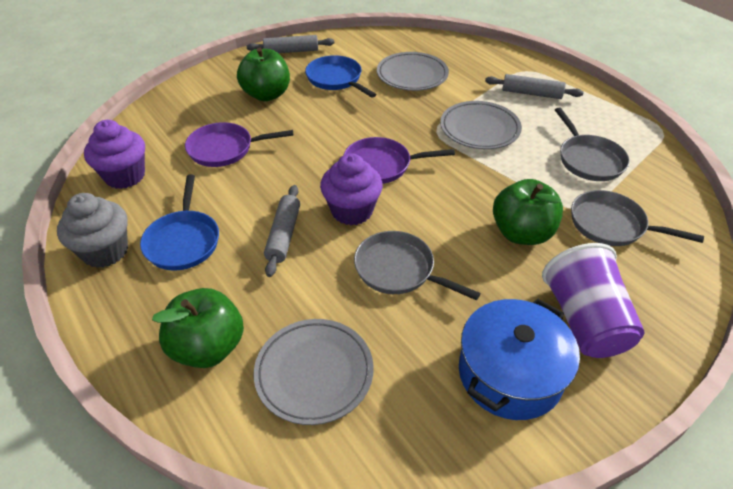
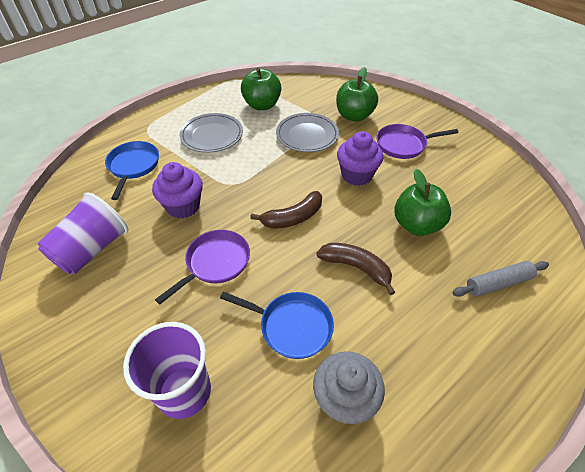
blue pot: [459,299,580,420] = 1 -> none = 0
brown banana: none = 0 -> [250,191,322,229] [317,243,395,295] = 2
grey pan: [354,231,481,300] [555,107,630,181] [571,190,704,246] = 3 -> none = 0
grey plate: [254,319,374,425] [377,52,449,91] [440,101,522,149] = 3 -> [180,113,243,153] [276,113,339,152] = 2
grey rolling pin: [247,35,334,53] [264,185,300,277] [485,74,583,99] = 3 -> [452,261,549,297] = 1
purple cup: [542,243,644,358] = 1 -> [38,192,128,274] [123,322,211,419] = 2

